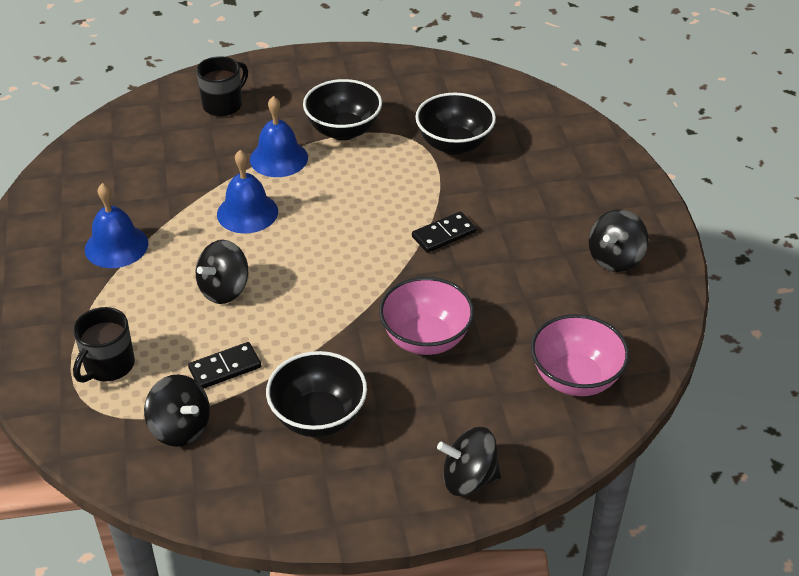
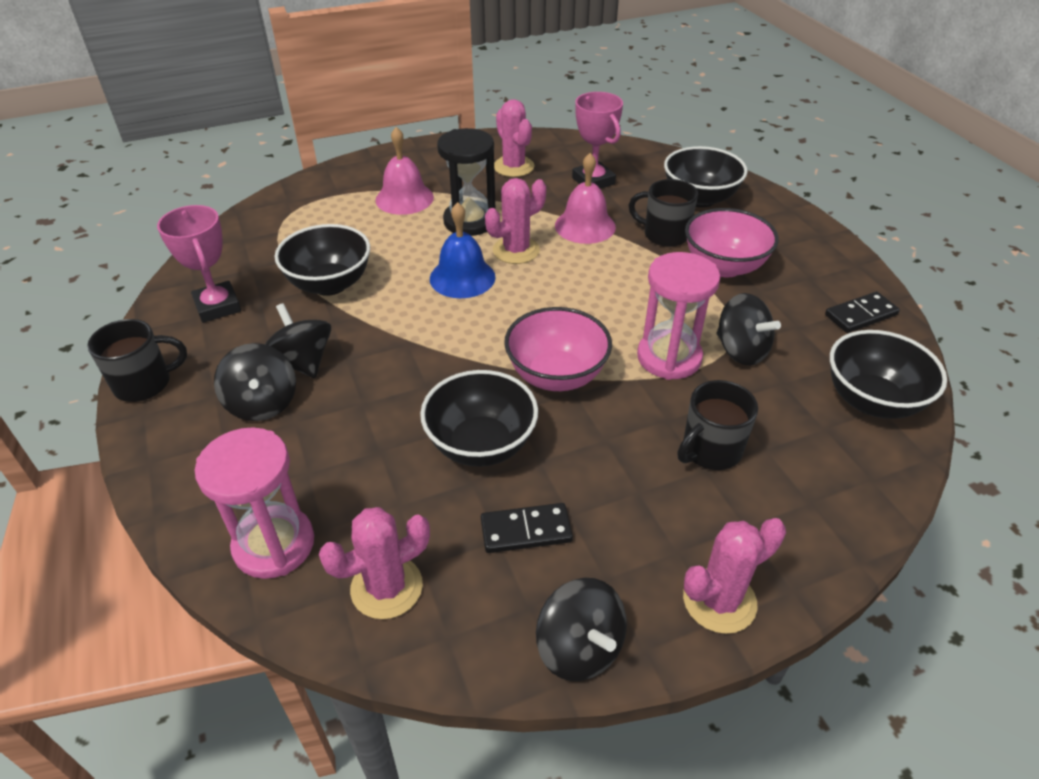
black bowl: [266,351,367,437] [303,79,382,140] [415,93,496,155] = 3 -> [275,224,370,296] [420,370,538,466] [664,146,748,208] [830,330,947,419] = 4
black hourglass: none = 0 -> [437,128,495,236] = 1
black mug: [73,307,135,383] [196,56,248,117] = 2 -> [87,319,187,402] [629,179,698,247] [678,380,758,470] = 3
blue bell: [85,183,149,268] [217,150,278,234] [250,96,308,177] = 3 -> [430,202,496,298] = 1
pink bell: none = 0 -> [375,127,434,215] [555,153,616,244] = 2
pink cactus: none = 0 -> [319,507,430,619] [485,178,546,264] [494,99,534,177] [683,518,786,634] = 4
pink hourglass: none = 0 -> [195,427,314,579] [637,252,720,380] = 2
pink trophy: none = 0 -> [157,205,241,323] [572,92,623,189] = 2

